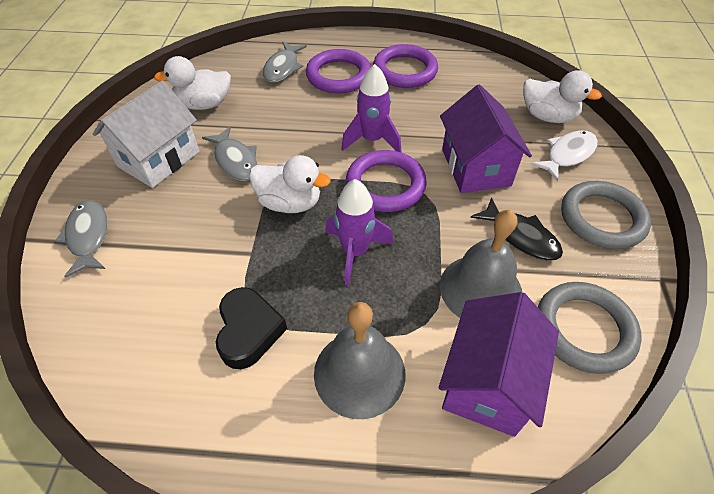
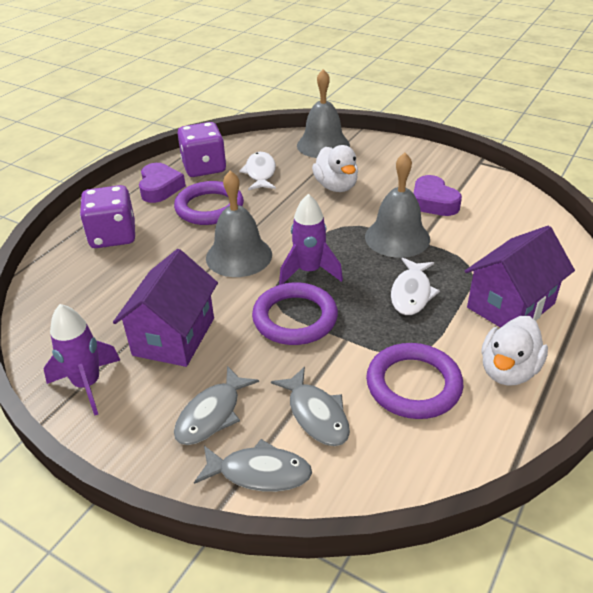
black fish: [470,197,563,260] = 1 -> none = 0
black heart: [216,287,287,369] = 1 -> none = 0
grey bell: [314,302,405,419] [440,210,522,318] = 2 -> [206,171,272,277] [297,69,350,158] [365,153,430,258] = 3
grey ring: [538,282,642,374] [561,181,651,249] = 2 -> none = 0
purple dice: none = 0 -> [80,185,135,248] [177,122,226,177] = 2
purple heart: none = 0 -> [139,163,186,203] [413,175,462,216] = 2
white duck: [154,56,231,110] [249,155,331,213] [523,70,602,123] = 3 -> [312,145,358,192] [481,316,548,386] = 2
white fish: [531,130,598,182] = 1 -> [239,152,276,190] [391,258,440,315] = 2
white house: [93,80,199,188] = 1 -> none = 0

